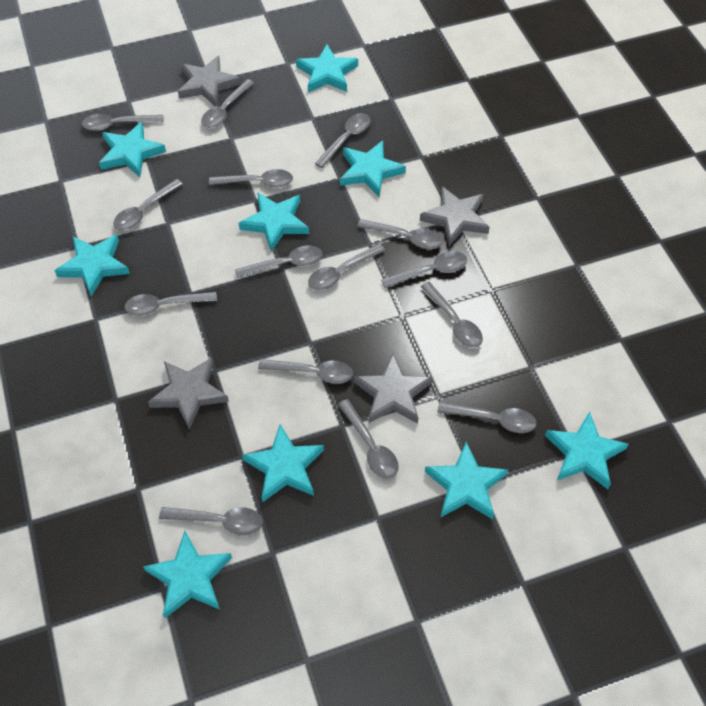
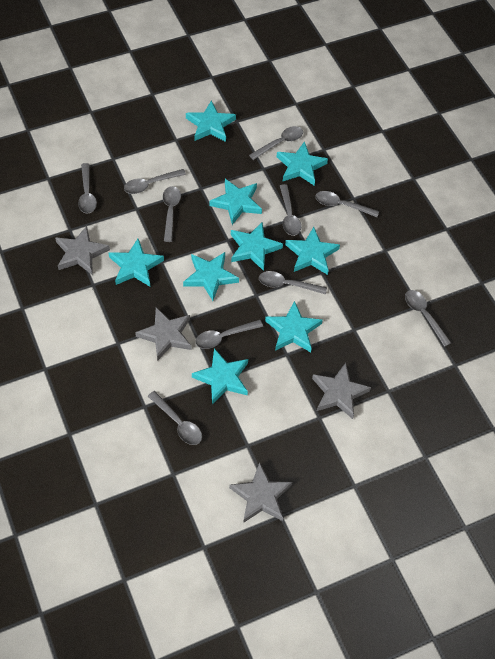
grey spoon: [82,114,164,131] [113,179,183,230] [124,292,217,316] [159,507,263,535] [201,79,254,128] [209,169,293,187] [235,245,322,278] [258,359,353,384] [308,244,385,290] [314,113,371,168] [338,399,399,479] [357,219,442,249] [381,251,467,288] [421,282,483,348] [437,402,537,433] = 15 -> [78,163,97,213] [124,169,186,194] [148,391,202,445] [163,186,181,242] [195,320,263,349] [249,126,303,160] [259,271,327,294] [280,184,301,236] [315,191,379,217] [405,290,451,347] = 10

